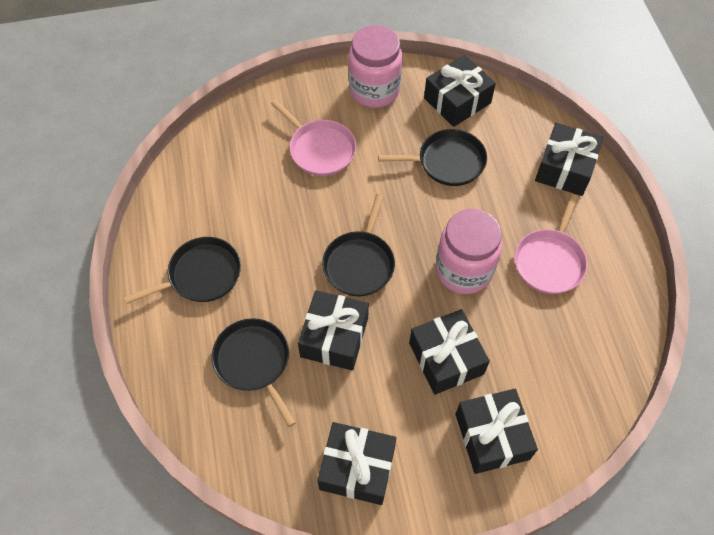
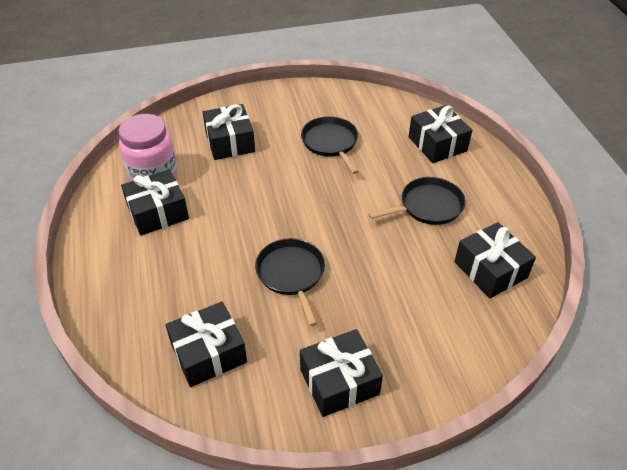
black pan: [124,237,241,304] [212,318,296,427] [322,194,395,296] [378,129,487,186] = 4 -> [255,238,325,326] [301,116,359,174] [368,177,466,225] = 3
pink jar: [348,25,402,108] [436,209,502,294] = 2 -> [118,114,178,182] = 1
pink pan: [271,99,356,176] [514,194,588,294] = 2 -> none = 0

